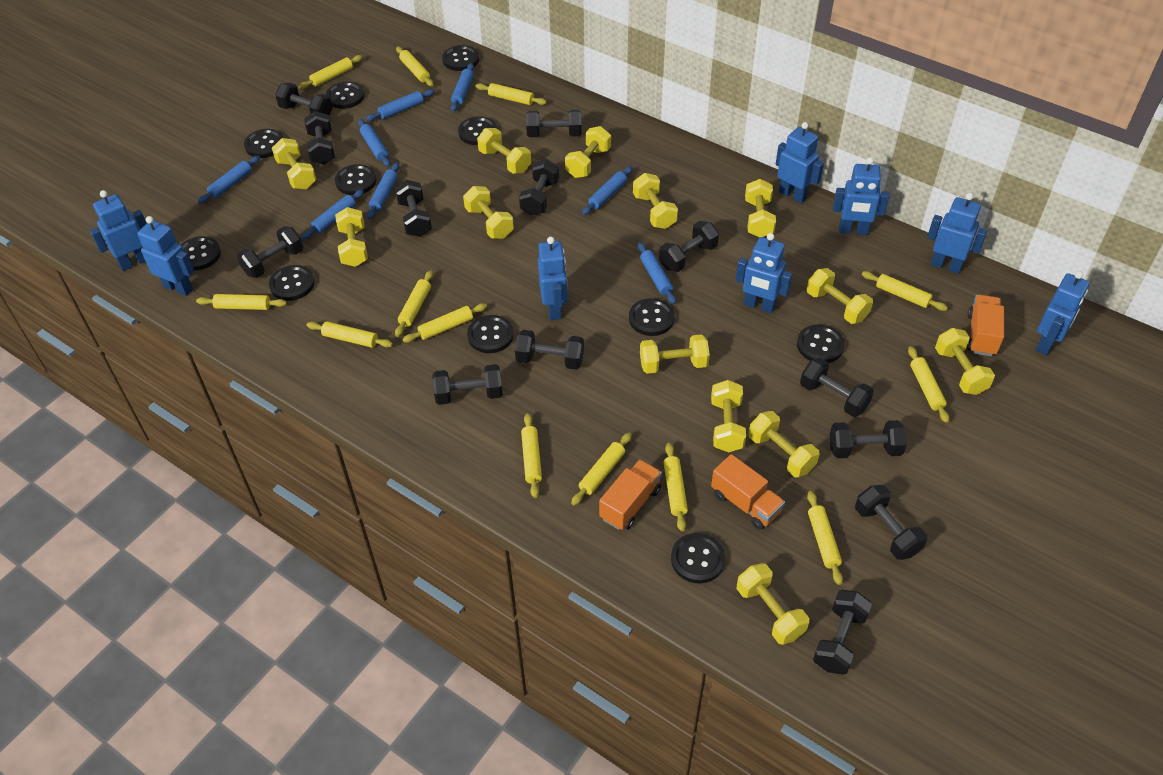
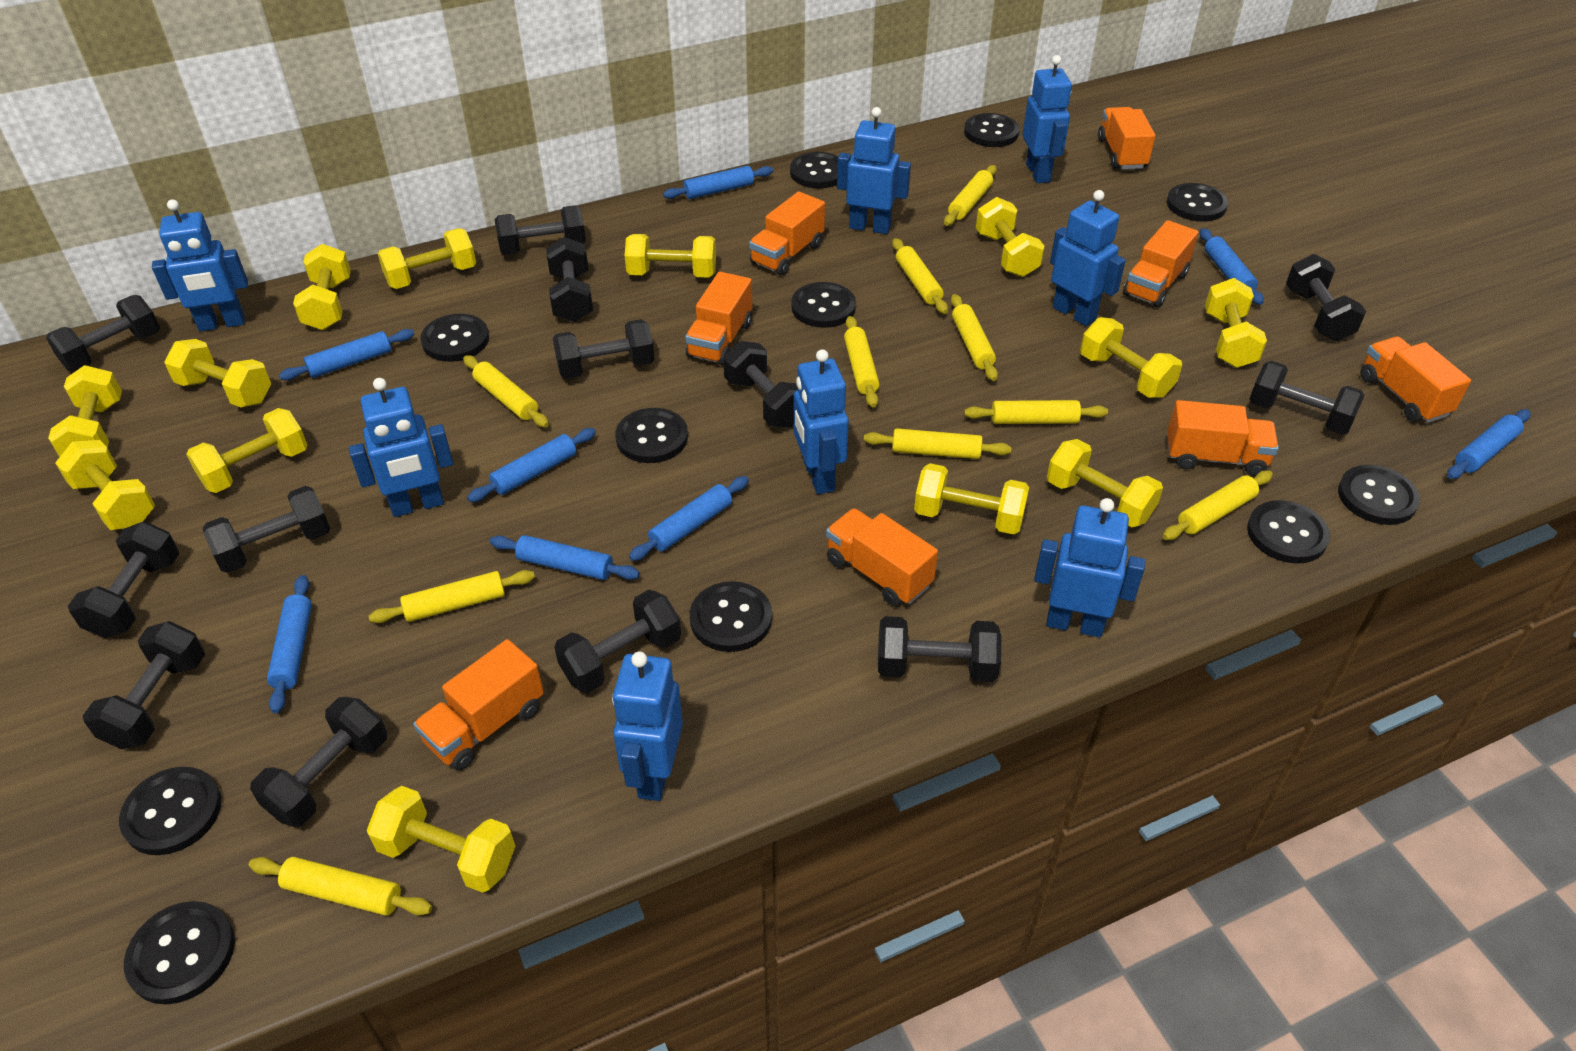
orange truck: [599,459,662,530] [711,454,785,530] [967,295,1004,356] = 3 -> [413,639,544,771] [685,272,752,365] [749,191,825,276] [826,508,938,607] [1098,107,1155,169] [1123,220,1199,307] [1167,400,1279,476] [1360,336,1471,423] = 8
yellow rolling pin: [196,294,287,310] [299,55,363,89] [307,321,393,348] [395,270,433,337] [396,46,433,86] [403,303,487,343] [476,83,547,105] [521,413,542,498] [571,432,632,506] [663,443,688,531] [807,491,843,585] [862,271,948,311] [908,346,950,423] = 13 -> [249,857,432,916] [369,570,535,623] [463,355,549,427] [844,316,880,408] [864,428,1011,459] [892,238,948,314] [944,165,997,226] [951,294,998,381] [964,400,1108,424] [1163,471,1273,540] = 10

